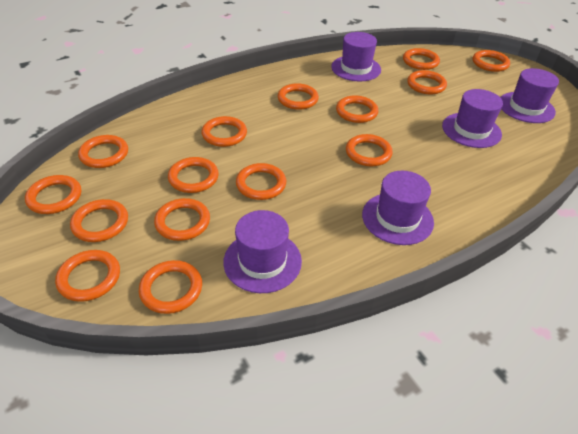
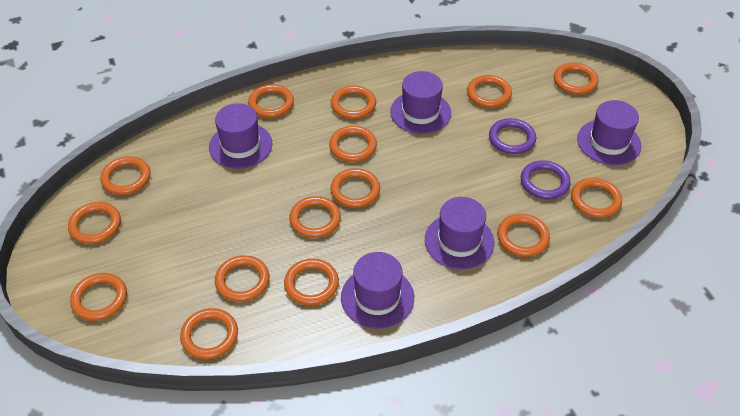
purple ring: none = 0 -> [489,118,536,154] [521,160,571,200] = 2

